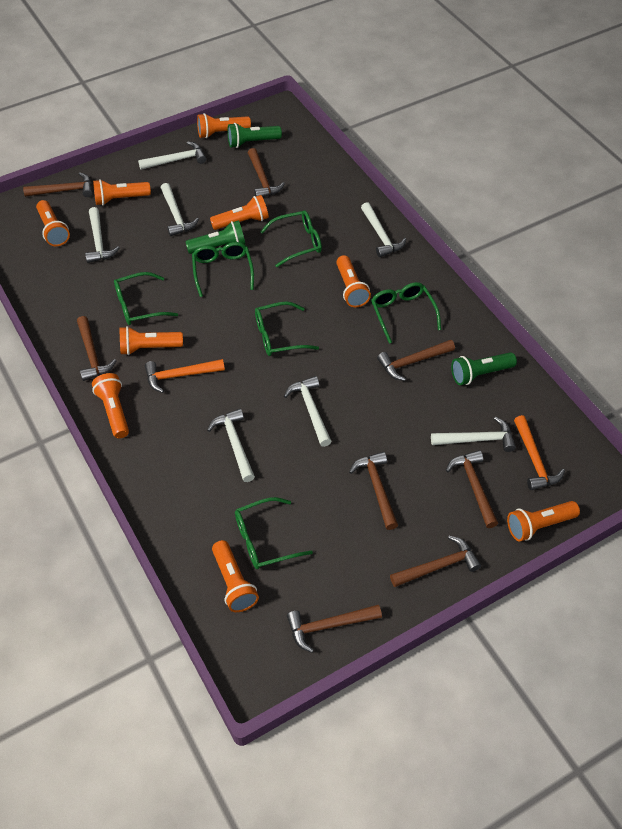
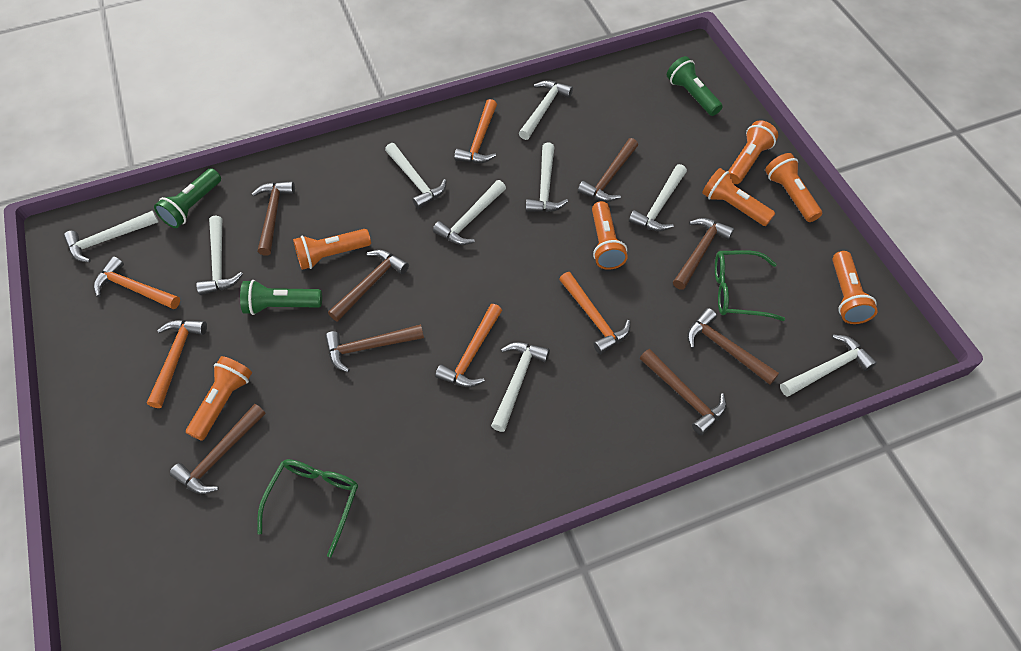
green glasses: [114,272,178,325] [192,242,254,297] [235,497,313,569] [255,302,319,356] [260,210,322,267] [371,282,441,344] = 6 -> [257,459,358,558] [715,250,785,321] = 2
orange flashlight: [36,200,70,246] [92,373,129,438] [93,179,151,205] [120,326,183,355] [197,113,251,138] [210,195,269,230] [212,540,259,612] [336,255,371,307] [507,501,580,542] = 9 -> [186,356,252,441] [293,229,371,270] [592,201,628,270] [702,168,775,226] [728,121,778,184] [765,153,822,222] [832,251,878,324] = 7
orange hammer: [145,359,225,393] [514,415,565,490] = 2 -> [94,257,180,309] [147,320,207,408] [435,304,502,387] [454,99,497,163] [559,272,630,354] = 5
white hammer: [85,207,120,263] [138,141,206,170] [161,183,199,236] [207,409,255,482] [284,376,332,447] [361,202,406,257] [431,417,516,452] = 7 -> [64,210,159,262] [196,216,243,295] [385,143,447,209] [433,180,506,245] [491,342,550,432] [519,80,573,140] [526,143,568,212] [629,164,687,231] [780,334,877,397] = 9

